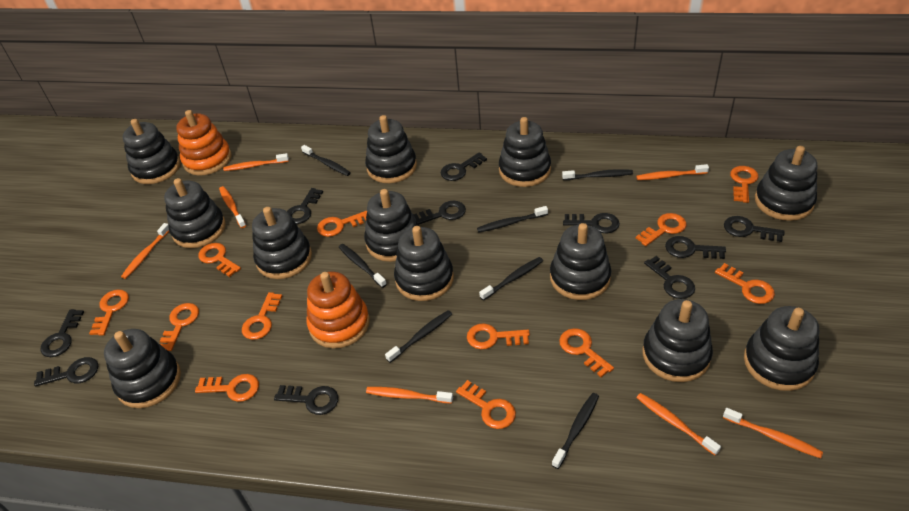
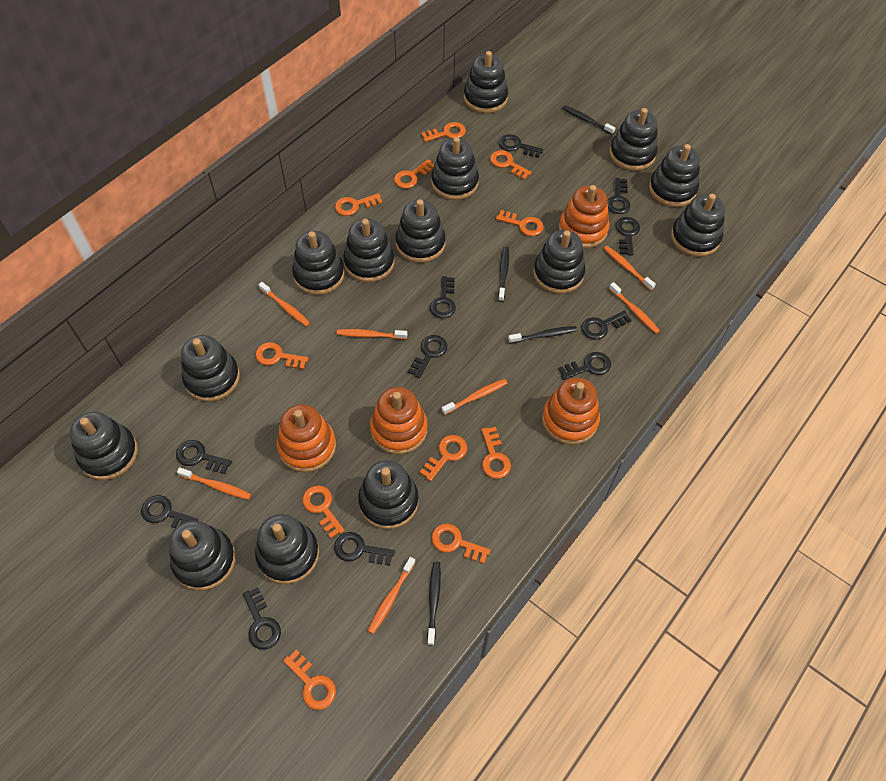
black key: [34,357,98,387] [40,309,84,357] [274,385,338,415] [287,188,323,224] [413,201,466,225] [441,152,487,181] [563,213,620,233] [644,256,695,299] [665,236,726,259] [724,216,784,242] = 10 -> [141,495,198,528] [176,440,232,474] [243,587,281,650] [334,532,395,565] [408,335,447,378] [430,276,456,319] [499,134,543,158] [558,352,611,380] [581,310,631,340] [607,178,630,214] [616,217,640,255] = 11
black stacking toy: [104,329,181,408] [123,119,180,184] [164,178,226,248] [252,207,312,279] [364,189,419,262] [365,115,417,183] [394,226,454,301] [499,117,551,187] [550,223,611,300] [642,299,713,382] [744,306,819,391] [755,146,817,221] = 12 -> [69,412,138,480] [169,520,236,591] [181,335,240,402] [255,514,319,584] [292,231,345,295] [343,218,395,282] [358,460,419,529] [395,199,446,263] [431,137,479,200] [464,51,508,113] [533,230,586,294] [610,108,658,171] [649,144,700,207] [671,194,725,257] = 14
black toothbrush: [301,145,351,176] [339,244,387,288] [385,310,452,363] [477,206,548,232] [479,257,543,301] [552,393,599,469] [562,169,633,180] = 7 -> [427,562,441,645] [498,247,509,302] [508,326,577,343] [562,105,615,135] = 4
orange key: [89,290,129,336] [160,303,199,351] [195,374,259,402] [198,243,241,277] [242,292,282,340] [317,211,367,237] [456,380,516,429] [467,324,530,349] [559,328,614,377] [636,213,686,246] [715,263,775,304] [730,166,759,203] = 12 -> [255,342,309,370] [283,649,336,710] [302,485,345,538] [335,193,383,216] [394,159,434,189] [420,435,467,481] [421,122,466,142] [431,524,490,564] [481,427,511,479] [490,150,532,180] [496,210,544,236] = 11
orange stacking toy: [176,110,231,176] [306,272,370,349] = 2 -> [277,404,336,472] [370,387,428,454] [542,377,600,445] [559,185,610,248] = 4

